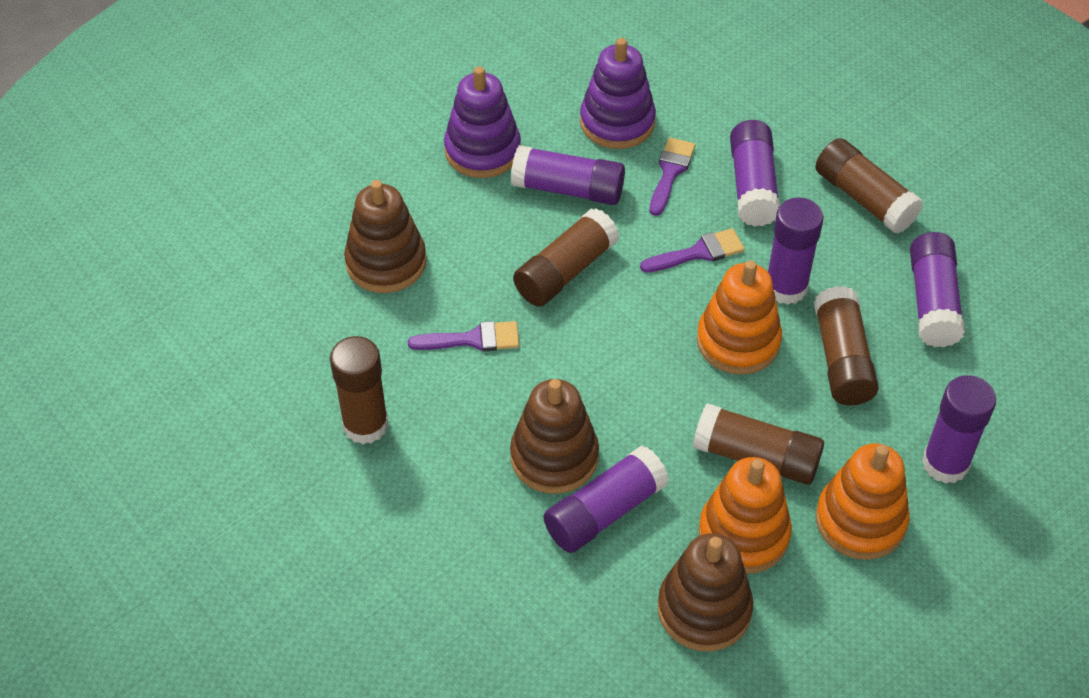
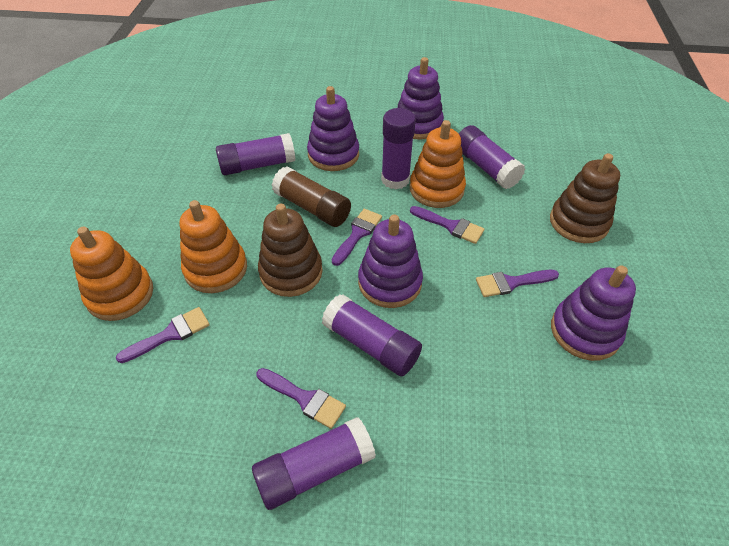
brown glue stick: [330,336,389,444] [513,208,619,307] [693,403,824,485] [814,286,879,405] [815,138,923,233] = 5 -> [272,166,351,227] = 1
brown stacking toy: [344,180,426,293] [510,379,599,494] [658,533,753,651] = 3 -> [258,204,323,297] [550,153,620,243] = 2
purple brush: [408,321,519,352] [640,228,745,273] [650,137,696,216] = 3 -> [116,307,210,363] [256,368,346,429] [332,209,382,266] [410,206,484,244] [476,270,559,297] = 5
purple glue stick: [511,145,625,205] [543,445,669,553] [730,120,780,227] [768,198,824,305] [910,232,965,347] [922,375,996,484] = 6 -> [216,133,296,175] [252,417,376,510] [322,294,422,376] [381,108,416,190] [459,125,525,189] = 5
purple stacking toy: [444,67,521,178] [580,38,656,149] = 2 -> [307,86,359,171] [358,215,423,308] [398,57,444,140] [551,265,636,361] = 4

